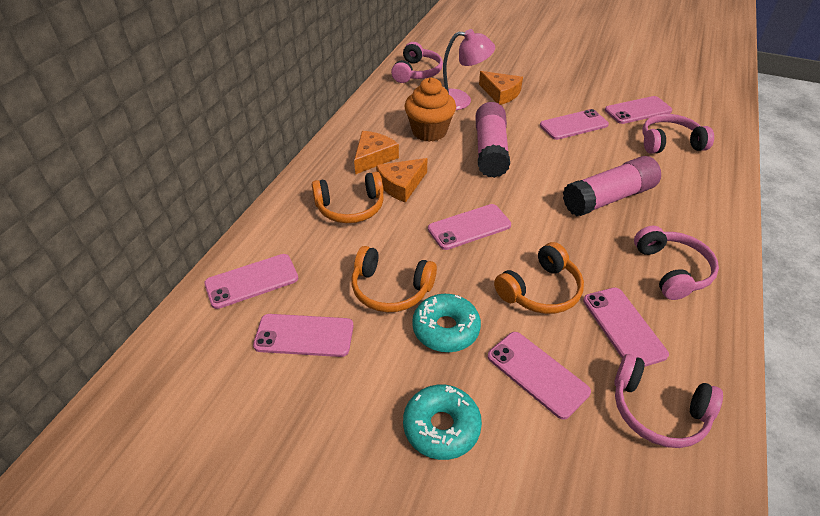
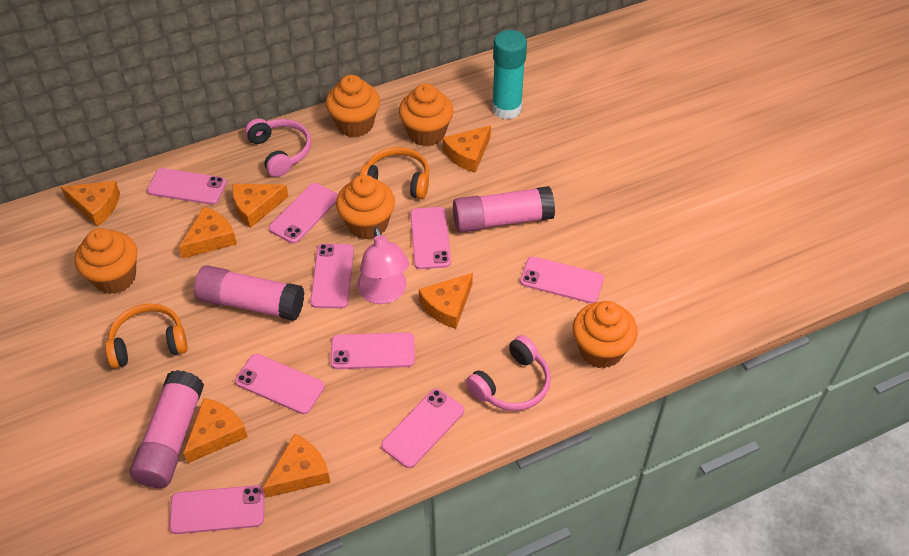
orange cheese: [354,131,399,174] [376,158,427,203] [479,71,523,105] = 3 -> [61,181,120,226] [179,207,237,259] [183,398,248,463] [232,184,289,228] [263,434,331,498] [419,273,473,329] [443,125,491,173] = 7
orange cupcake: [404,77,456,142] = 1 -> [75,228,137,294] [326,75,380,138] [336,175,395,240] [399,84,453,147] [573,301,638,368] = 5
orange headphones: [312,172,384,223] [352,246,437,312] [494,242,584,314] = 3 -> [105,303,188,368] [360,147,429,199] = 2
pink glue stick: [476,102,510,178] [563,156,661,217] = 2 -> [130,370,204,488] [194,265,304,321] [453,186,555,233] = 3
pink headphones: [391,42,443,83] [615,354,723,448] [634,226,719,300] [642,114,714,154] = 4 -> [245,118,311,177] [466,335,551,411] = 2
pink phone: [204,254,298,309] [253,314,354,357] [428,204,511,250] [488,332,591,420] [540,109,609,140] [583,287,669,367] [605,96,672,124] = 7 -> [147,168,227,205] [169,485,264,534] [235,354,325,414] [269,183,338,244] [310,244,354,308] [331,332,415,369] [381,389,464,468] [410,207,451,269] [520,256,604,304] = 9
turquoise donut: [403,385,482,460] [412,294,481,352] = 2 -> none = 0
turquoise glue stick: none = 0 -> [492,30,527,119] = 1

